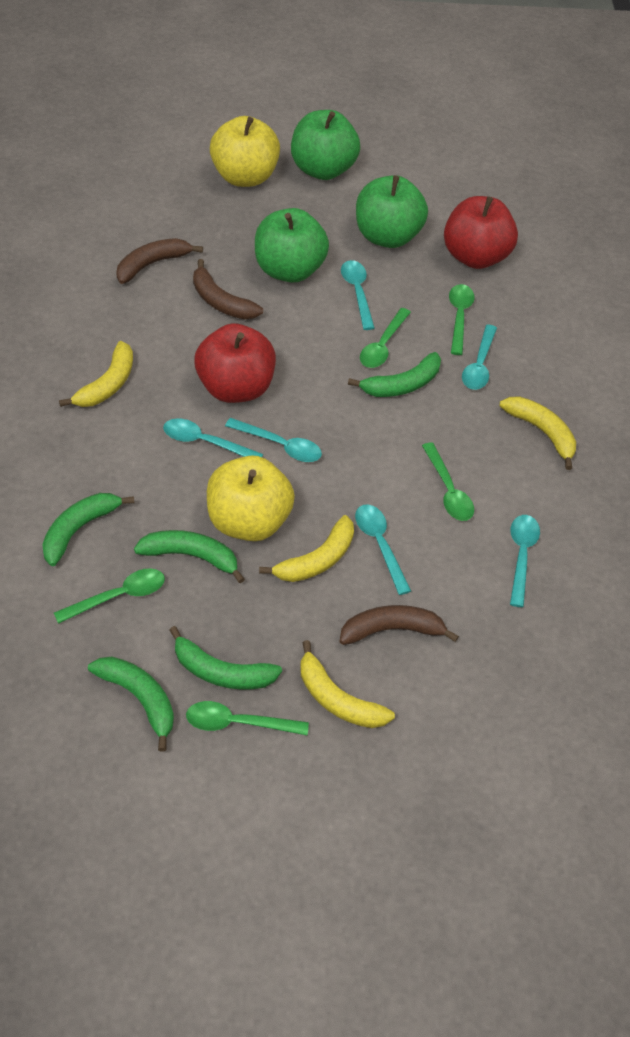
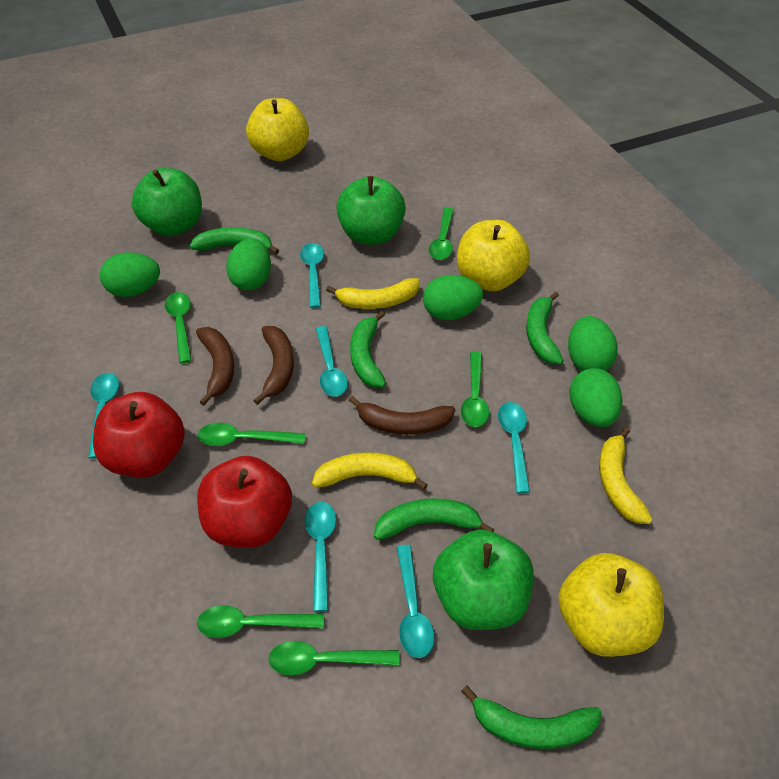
green egg: none = 0 -> [100,253,160,297] [226,238,271,290] [423,275,483,320] [568,316,618,371] [569,368,623,427] = 5
green spoon: [54,568,165,624] [186,701,309,735] [360,308,411,368] [422,442,474,521] [449,284,475,355] = 5 -> [165,292,192,363] [197,605,324,638] [198,423,305,446] [268,641,399,675] [429,207,454,260] [461,351,489,427] = 6
yellow apple: [207,455,295,541] [210,116,280,187] = 2 -> [246,98,309,161] [457,220,530,291] [558,553,664,657] = 3
yellow banana: [59,341,133,407] [259,515,354,582] [300,640,395,728] [500,396,576,470] = 4 -> [312,452,428,490] [326,278,420,309] [599,427,653,524] = 3

